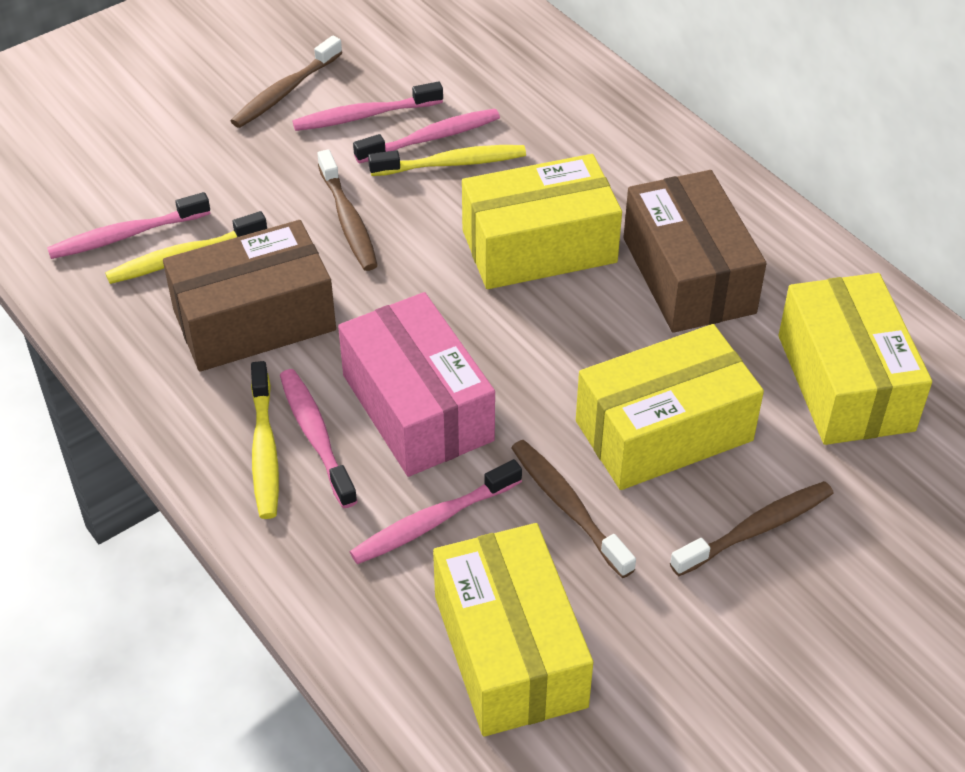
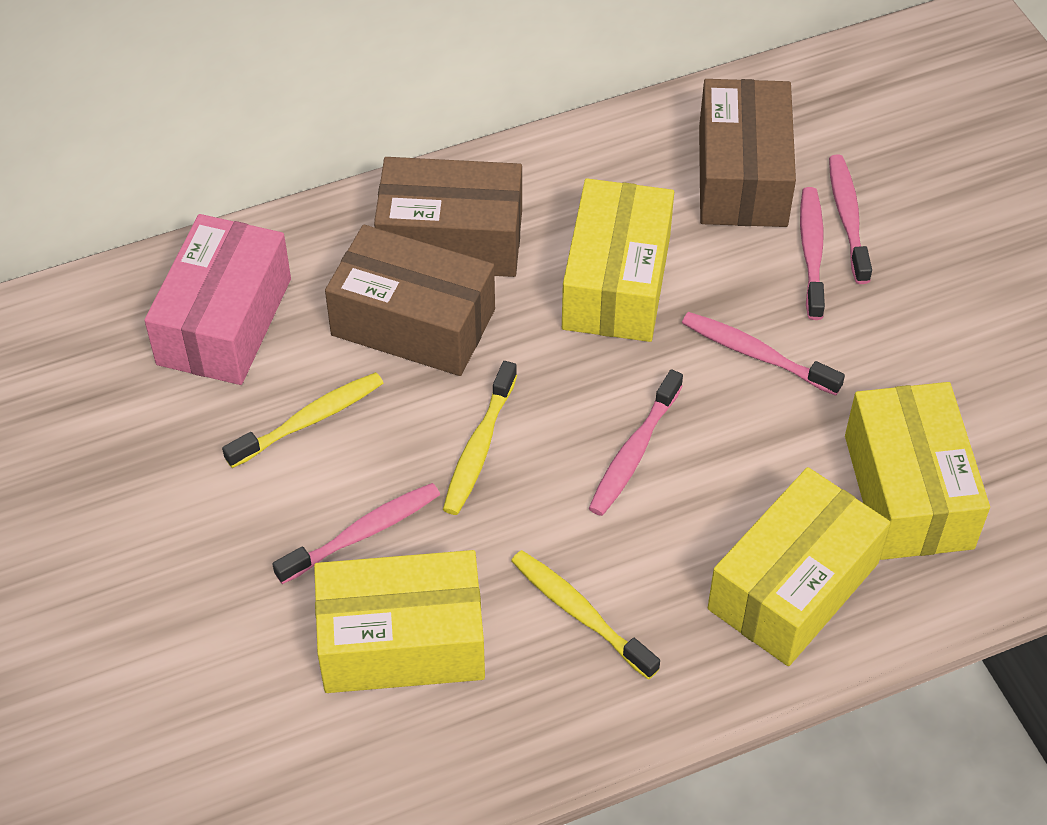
brown box: [163,220,336,372] [623,170,767,333] = 2 -> [325,225,495,376] [374,157,522,277] [699,79,796,227] = 3
brown toothbrush: [231,36,342,128] [317,149,378,271] [511,440,636,578] [670,481,834,576] = 4 -> none = 0

